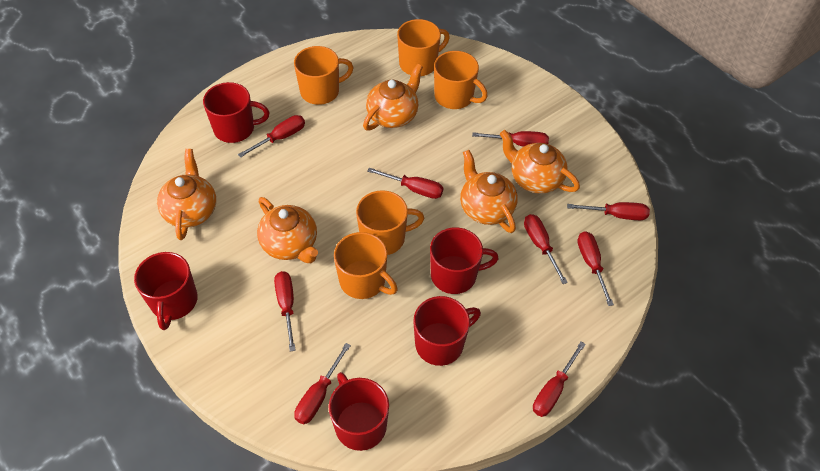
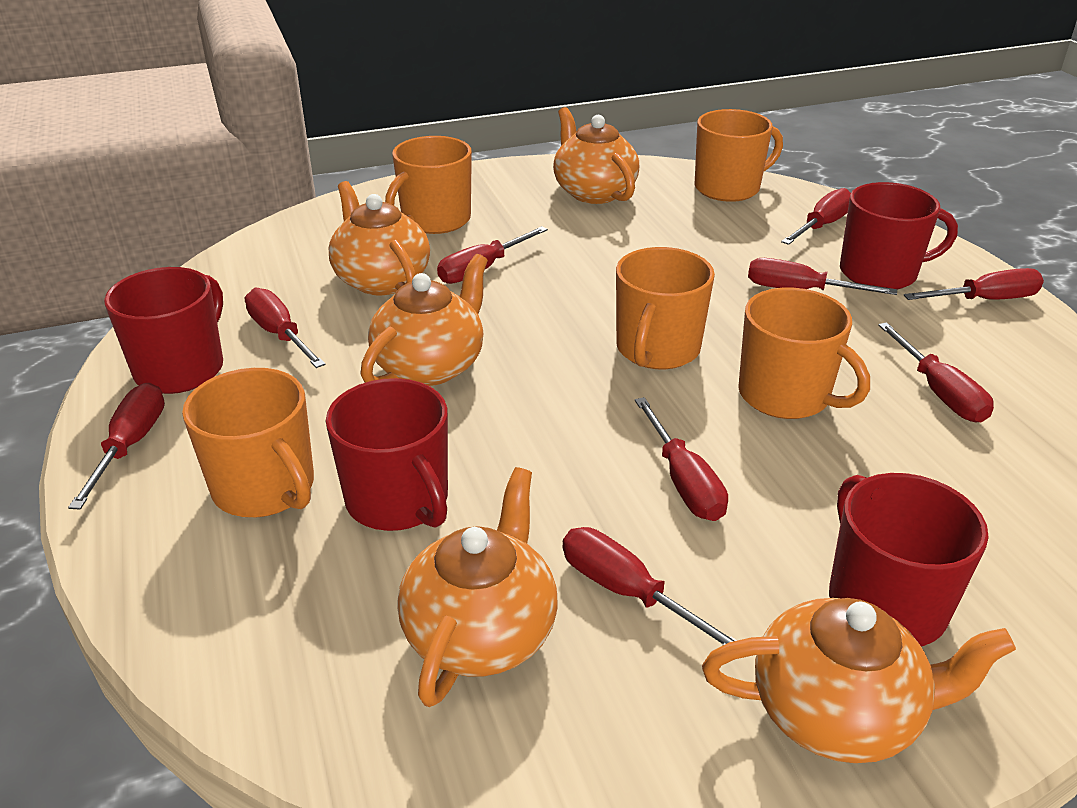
red mug: [134,252,198,330] [203,82,269,143] [329,372,389,451] [413,296,481,366] [430,228,499,294] = 5 -> [104,267,223,394] [326,378,448,531] [829,473,989,647] [840,182,958,290] = 4

